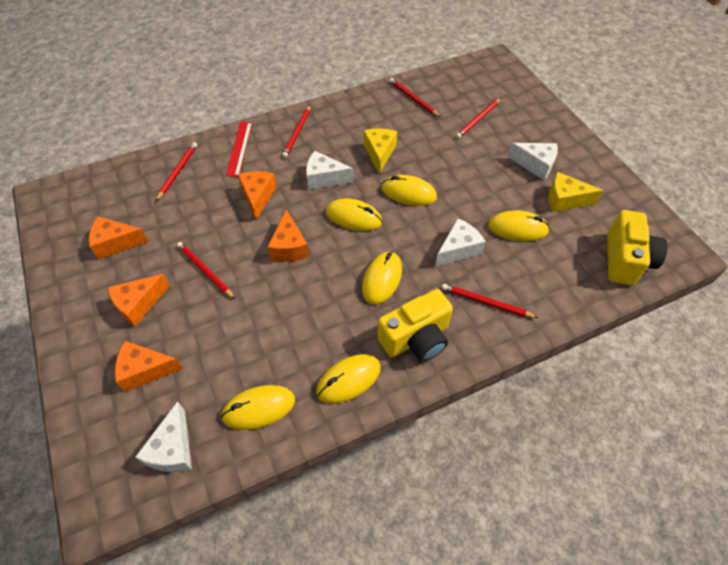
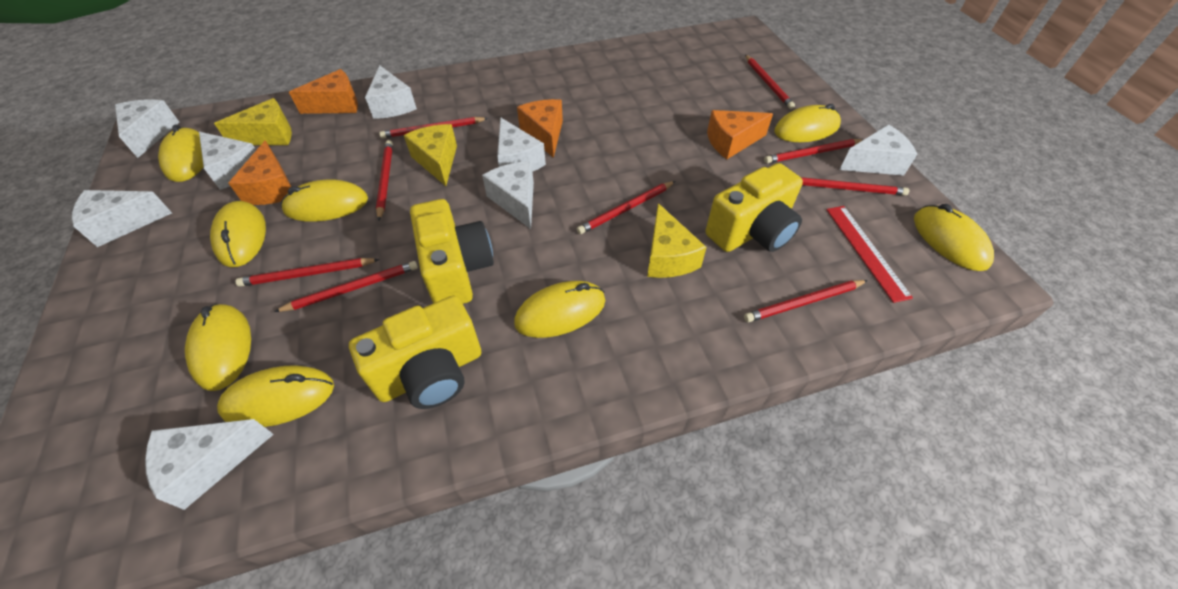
orange cheese: [89,216,149,259] [108,274,170,326] [115,341,183,392] [238,171,277,220] [267,209,309,262] = 5 -> [228,140,291,205] [289,69,358,114] [517,99,563,158] [707,110,773,159] = 4
red pencil: [156,142,197,201] [177,242,235,299] [282,105,311,158] [389,78,440,117] [442,284,538,318] [456,98,501,139] = 6 -> [235,258,380,287] [274,261,418,312] [376,140,393,221] [379,117,488,139] [577,181,675,234] [744,280,868,323] [745,55,795,109] [764,139,862,164] [801,177,909,195] = 9
white cheese: [135,401,192,472] [306,151,353,190] [435,218,486,266] [508,143,558,180] = 4 -> [72,190,172,247] [115,99,179,158] [145,419,274,510] [199,132,256,190] [365,65,417,119] [482,161,534,229] [497,117,546,172] [839,125,917,176] = 8
yellow camera: [377,289,453,362] [607,210,668,285] = 2 -> [349,296,481,409] [410,199,494,304] [705,163,803,252] = 3
yellow cheese: [363,129,397,174] [548,172,604,212] = 2 -> [214,98,292,145] [404,124,457,186] [647,203,707,278] = 3
yellow mouse: [221,385,295,430] [316,354,381,404] [326,198,382,231] [362,251,402,304] [381,175,437,206] [488,210,550,241] = 6 -> [158,124,204,182] [185,304,251,391] [210,201,266,267] [217,366,334,427] [281,179,368,222] [514,281,605,338] [774,104,841,142] [914,204,994,271] = 8

